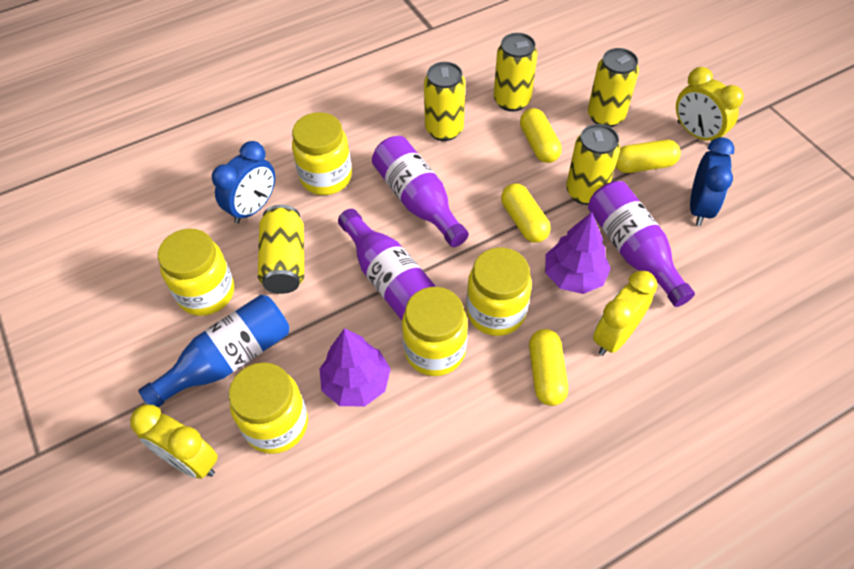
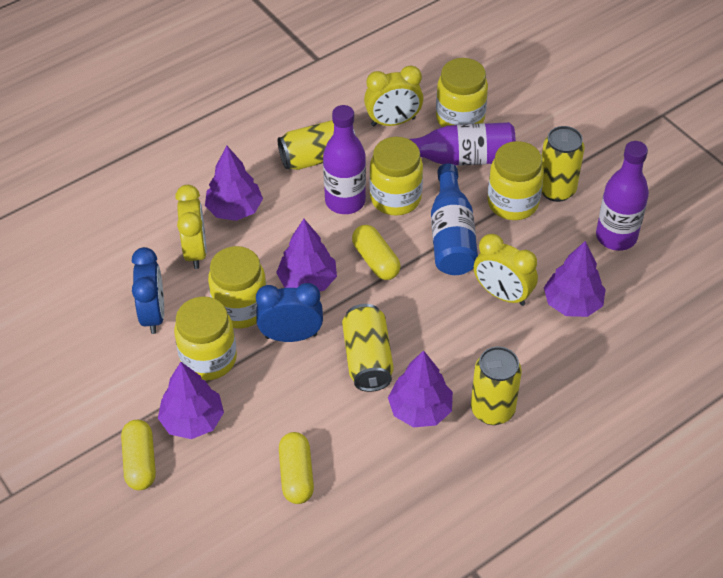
purple tree: [319,328,391,406] [545,212,611,294] = 2 -> [158,362,224,439] [205,146,263,221] [276,219,337,291] [388,350,453,427] [544,241,606,317] = 5
yellow can: [258,205,304,294] [424,62,465,141] [494,33,538,112] [566,124,620,205] [588,48,639,127] = 5 -> [278,120,356,170] [342,304,394,392] [471,346,522,425] [541,126,585,202] = 4
yellow capsule: [501,184,551,243] [520,108,562,163] [529,329,568,406] [615,140,681,173] = 4 -> [121,420,156,490] [279,432,314,504] [352,225,400,280] = 3

